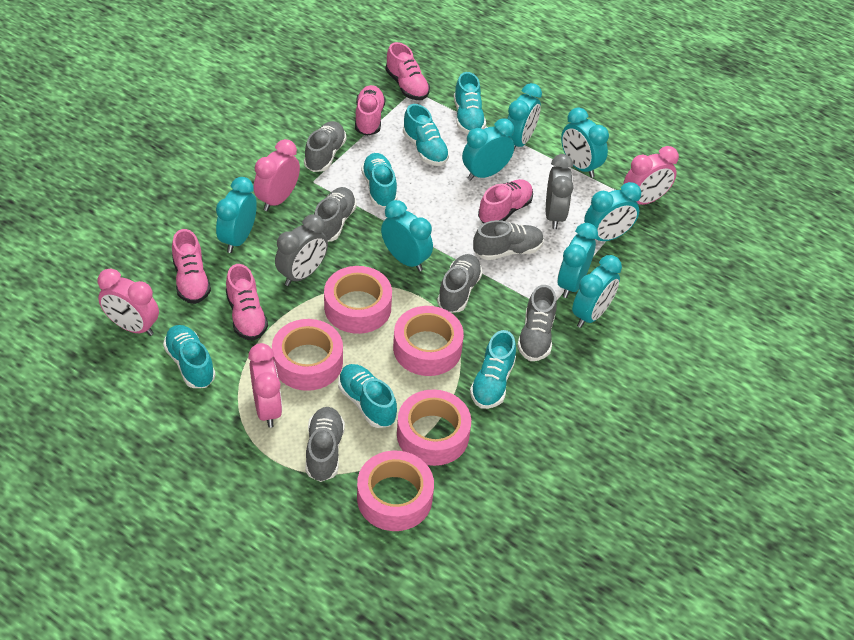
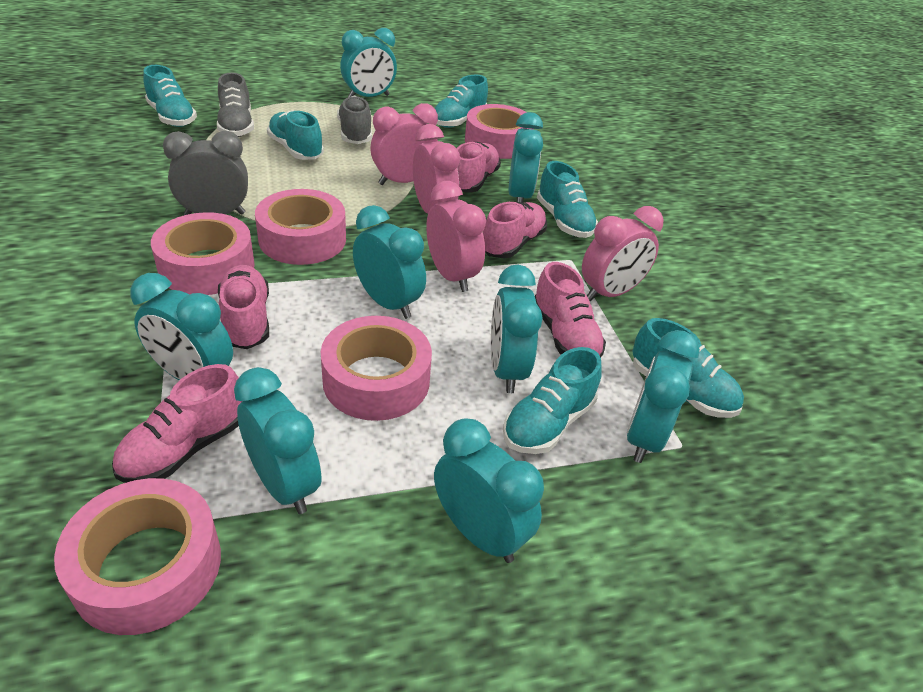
grey clock: [275,214,328,286] [546,154,573,229] = 2 -> [163,131,248,215] = 1
grey shoe: [304,121,346,172] [306,407,345,482] [314,187,357,242] [437,254,483,313] [473,220,544,260] [517,285,557,361] = 6 -> [217,72,254,137] [337,95,372,144] = 2

